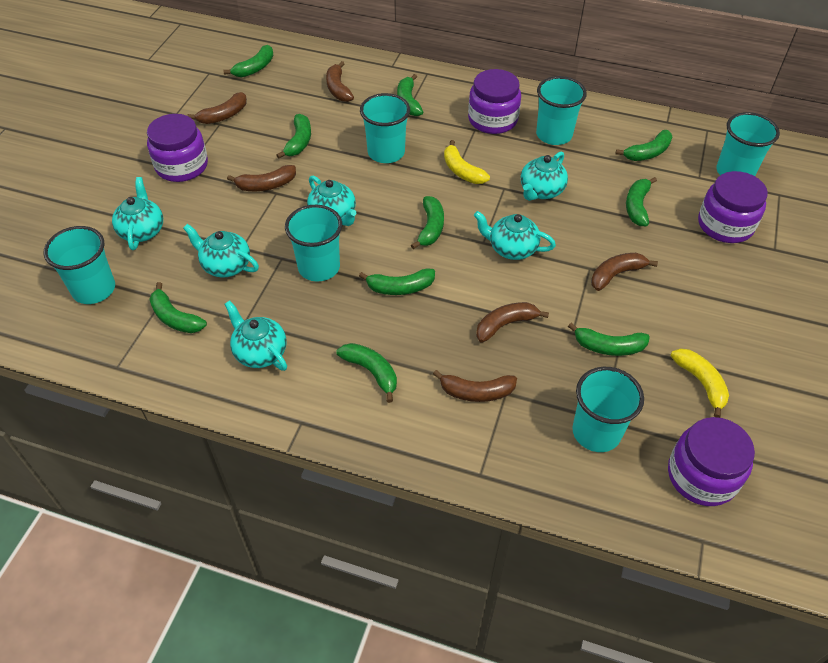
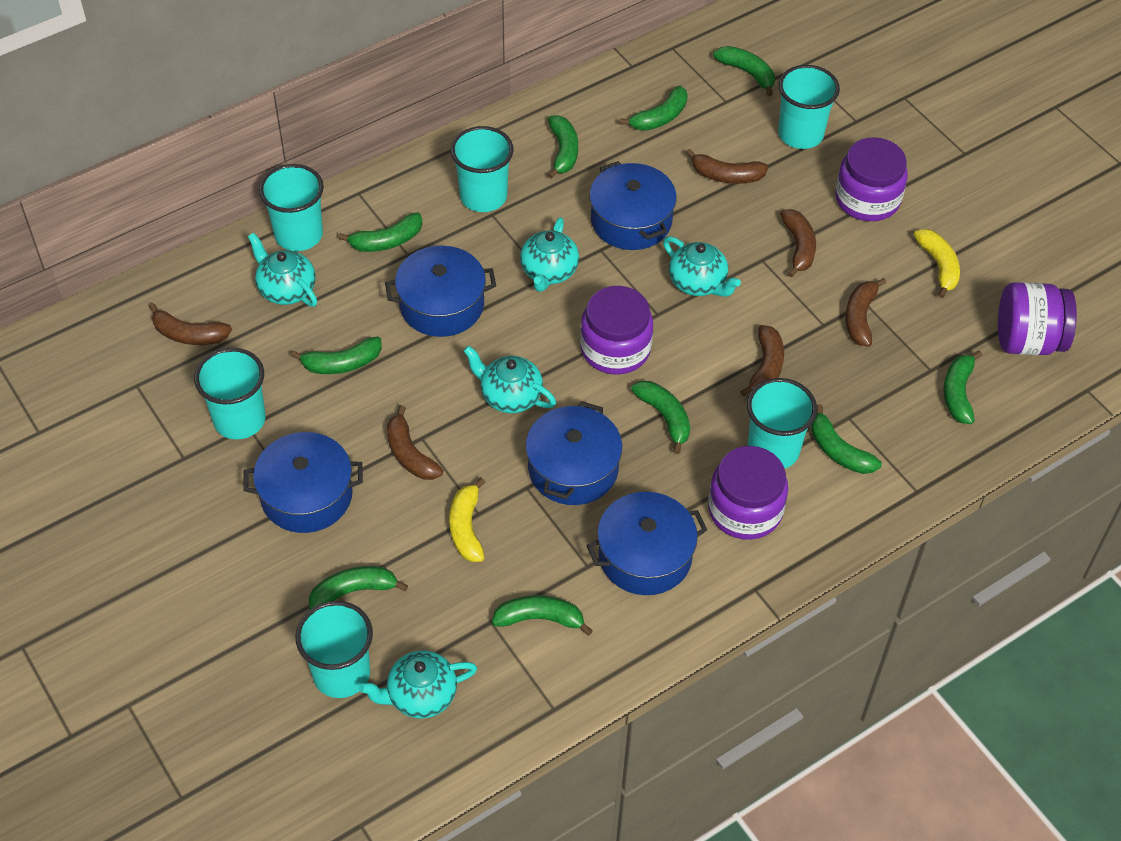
blue pot: none = 0 -> [243,432,363,533] [385,246,496,337] [526,401,622,505] [586,492,707,595] [589,161,677,250] = 5
turquoise teapot: [112,177,163,250] [183,224,259,278] [225,301,287,371] [307,176,356,226] [474,211,556,260] [521,152,568,201] = 6 -> [248,233,317,307] [359,650,477,719] [463,346,556,413] [520,217,579,292] [663,236,741,297] = 5

